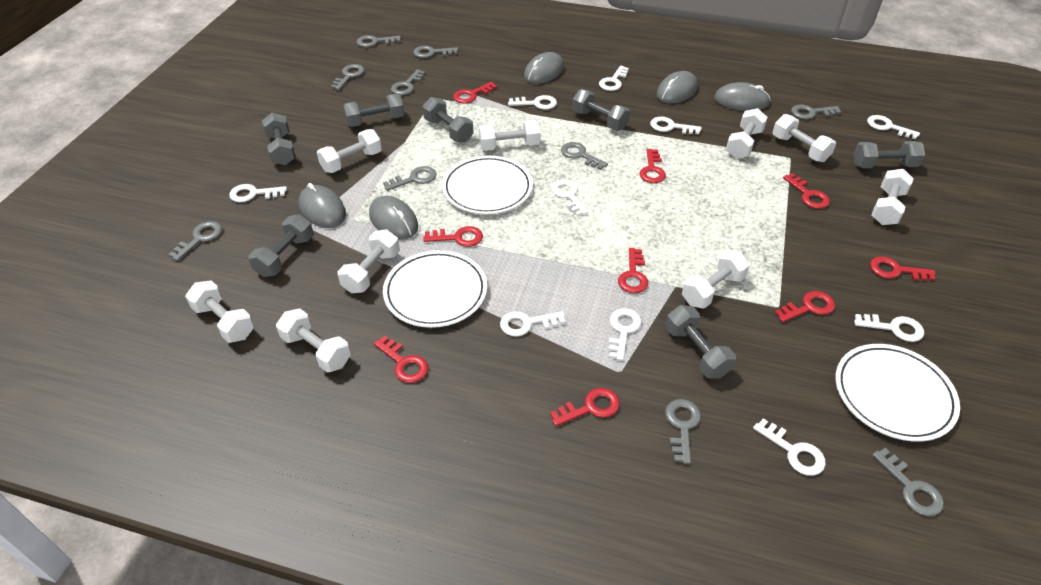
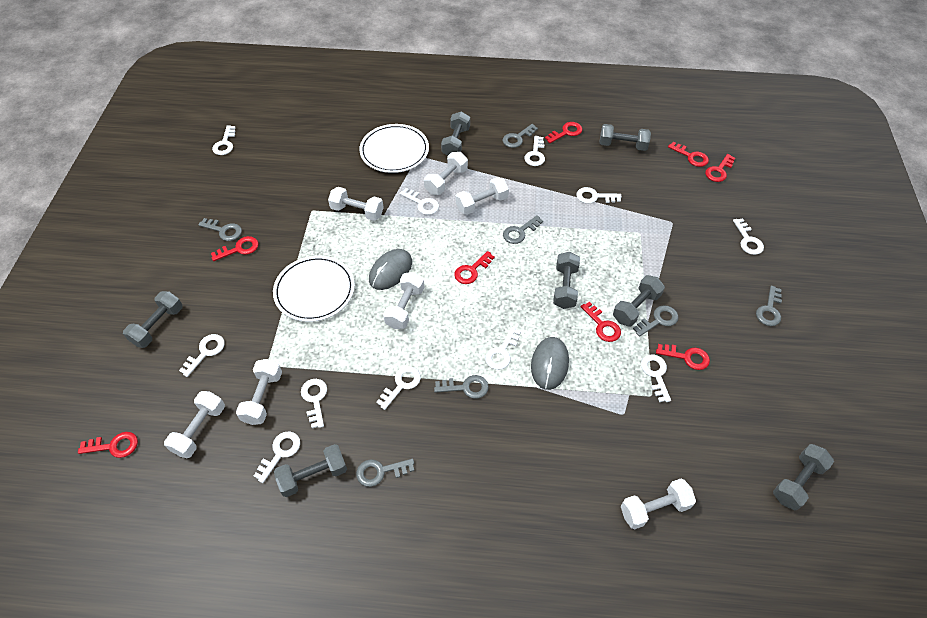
grey key: [168,221,222,261] [331,64,365,90] [357,35,401,47] [383,166,436,191] [391,69,425,95] [413,46,458,58] [561,142,608,170] [665,399,701,464] [791,105,841,119] [872,448,944,516] = 10 -> [198,218,242,241] [356,459,414,487] [434,375,489,399] [503,124,538,148] [503,215,543,244] [633,305,678,337] [756,286,782,326] = 7
grey mouse: [299,183,346,228] [369,196,418,240] [524,52,564,84] [657,71,698,104] [714,82,771,111] = 5 -> [369,249,412,290] [531,337,569,390] = 2
red key: [374,336,428,383] [423,226,483,247] [453,82,497,104] [550,388,620,426] [618,248,648,293] [639,149,666,183] [775,291,835,322] [783,173,830,209] [870,256,935,281] = 9 -> [78,432,138,458] [211,236,259,261] [454,251,495,284] [545,122,582,143] [581,302,621,342] [656,344,710,370] [668,142,709,167] [705,154,735,182] = 8
white dumbbell: [185,280,254,343] [276,308,351,373] [317,129,382,173] [338,229,400,293] [479,120,541,151] [682,251,750,309] [726,108,768,158] [772,114,836,162] [871,169,914,225] = 9 -> [164,391,225,458] [236,359,282,425] [328,187,384,221] [383,272,424,329] [424,152,468,195] [456,177,509,215] [621,479,696,530] = 7
white key: [229,184,287,202] [500,311,565,337] [508,95,557,110] [551,180,588,216] [599,66,629,91] [609,308,642,361] [650,116,702,134] [753,418,826,476] [854,314,924,342] [867,115,920,139] = 10 -> [179,334,225,377] [212,125,236,155] [254,432,300,483] [301,379,327,428] [376,366,421,410] [400,188,439,215] [485,327,521,370] [524,136,545,166] [576,187,622,204] [641,355,671,402] [733,218,764,255] = 11
white plate: [383,250,487,328] [442,156,533,214] [835,344,960,442] = 3 -> [273,256,355,322] [359,124,429,173] = 2

